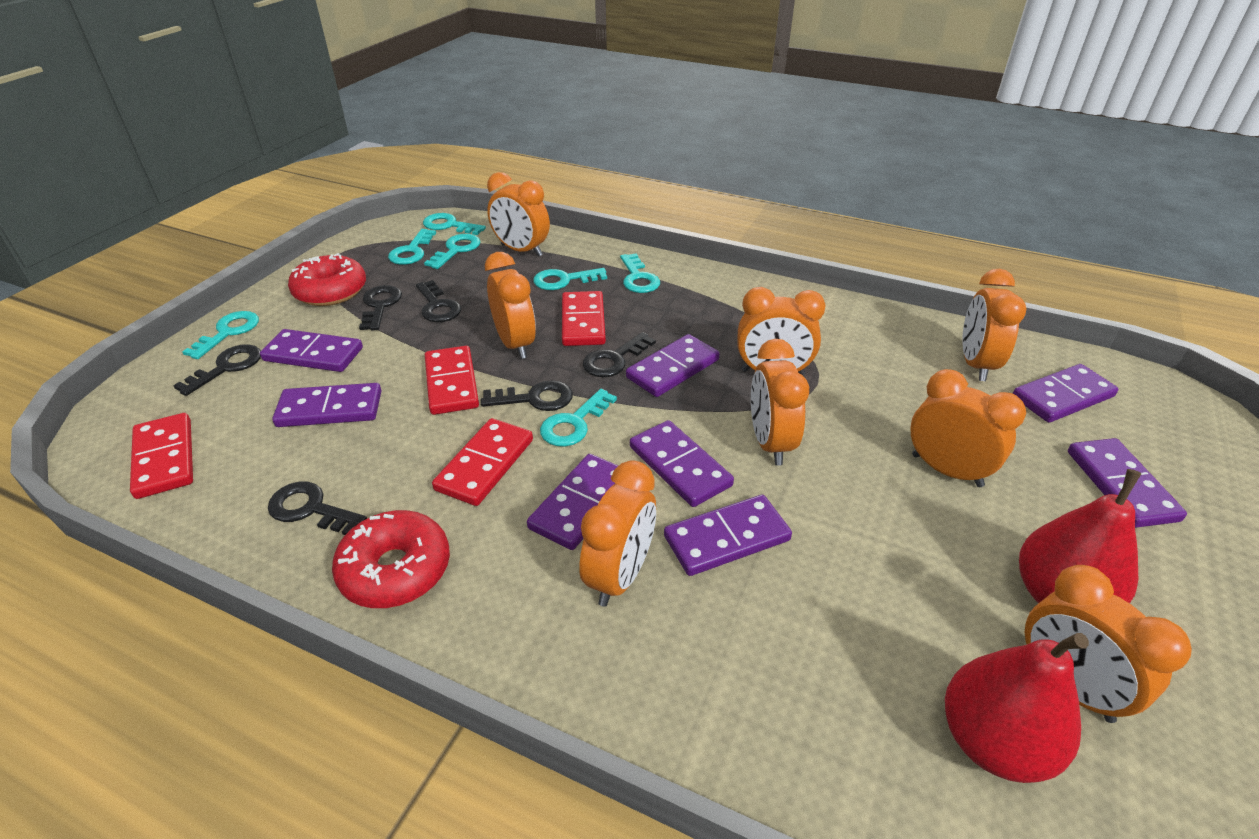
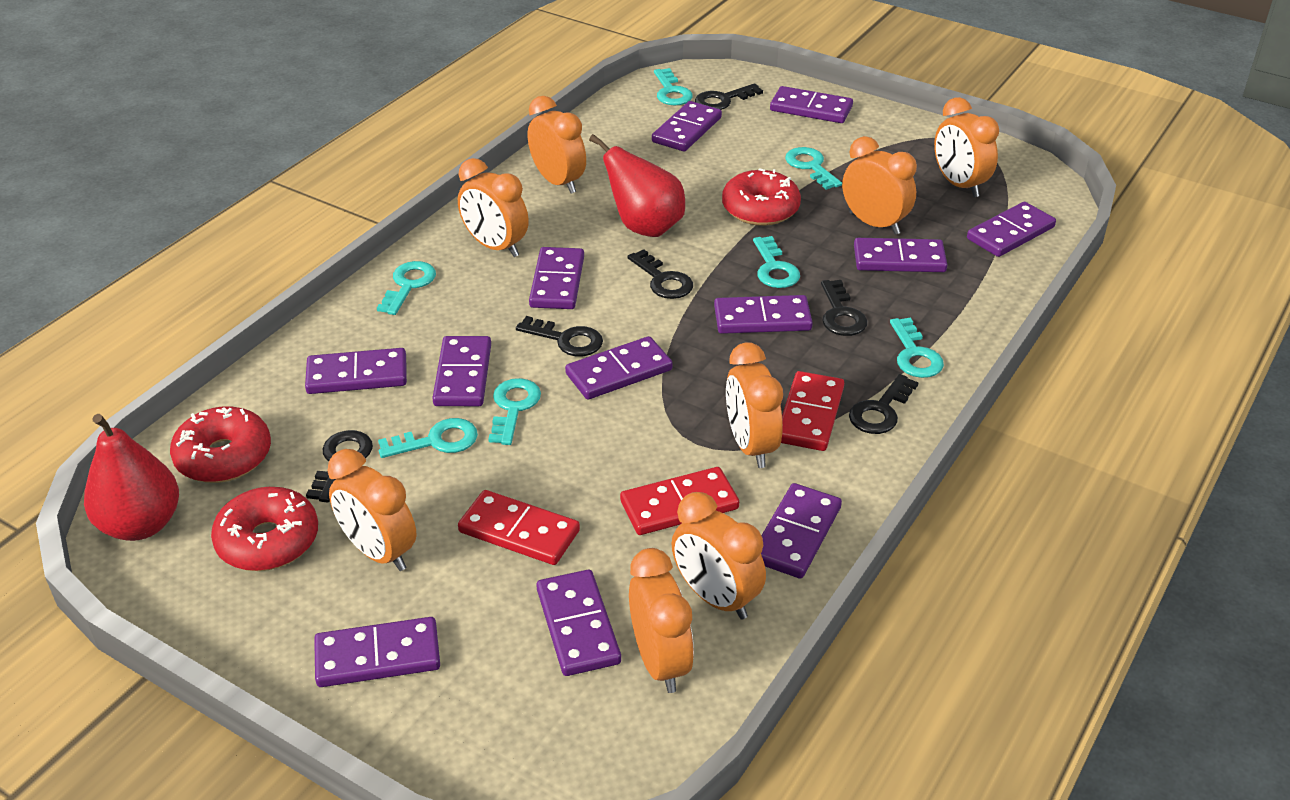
purple domino: [260,329,363,372] [272,383,381,427] [527,454,618,550] [626,334,720,397] [630,420,734,507] [664,495,792,576] [1013,364,1118,423] [1068,438,1187,528] = 8 -> [305,348,407,394] [314,617,440,687] [432,336,491,406] [529,247,584,309] [536,570,621,676] [565,336,673,400] [652,101,722,151] [714,295,813,334] [761,483,842,579] [770,86,853,123] [854,238,947,272] [967,202,1056,257] = 12
red domino: [130,413,193,499] [425,346,479,415] [432,418,533,506] [562,291,606,346] = 4 -> [458,490,580,565] [620,467,739,535] [781,371,844,451] = 3
red donut: [288,253,366,306] [332,510,450,608] = 2 -> [170,406,271,483] [211,487,318,571] [722,168,801,226] = 3

